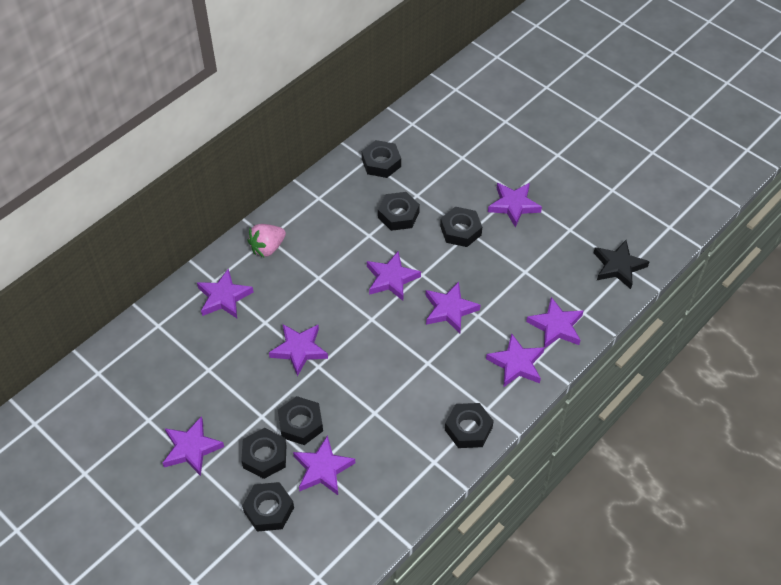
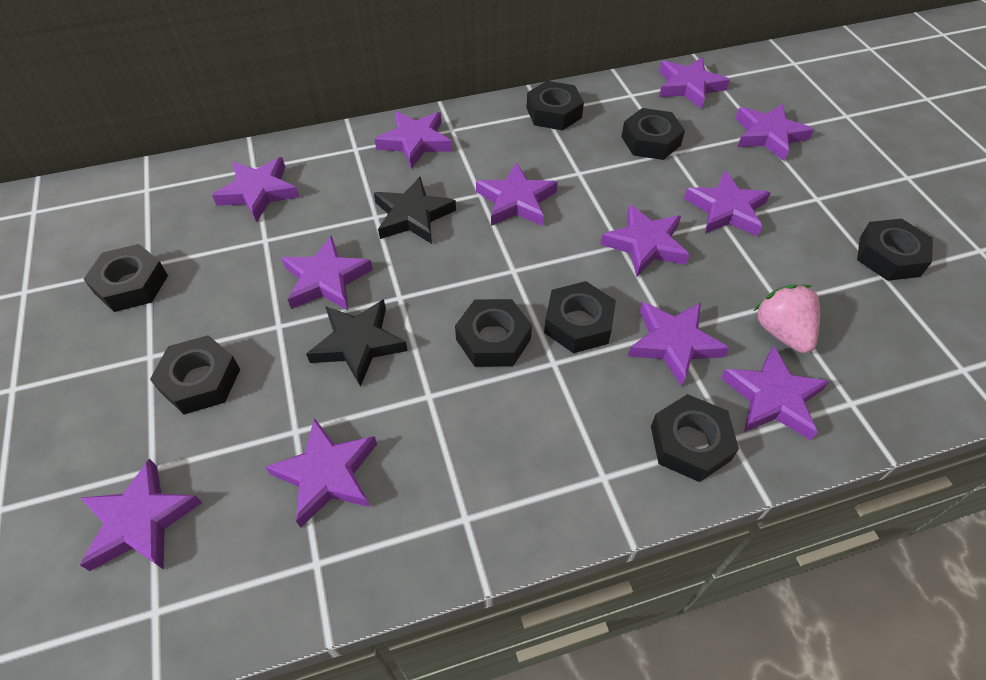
black nut: [241,428,286,479] [242,482,294,532] [278,396,323,445] [362,140,401,178] [378,192,420,231] [440,207,482,247] [445,403,494,448] = 7 -> [83,244,168,312] [150,335,240,415] [455,299,532,367] [526,81,584,131] [544,281,616,353] [621,108,685,160] [651,394,739,482] [857,218,933,281] = 8
black star: [594,240,650,289] = 1 -> [306,299,408,387] [374,177,456,244] = 2
purple star: [163,416,224,476] [197,269,253,318] [269,324,328,377] [293,435,355,495] [367,251,421,301] [426,282,480,333] [486,333,545,388] [488,183,542,227] [526,297,584,349] = 9 -> [80,458,202,571] [212,157,300,222] [265,418,377,528] [282,235,373,310] [375,111,452,169] [476,162,558,226] [600,204,690,277] [628,302,729,387] [659,57,730,109] [684,171,771,237] [721,345,830,440] [735,104,814,161] = 12

